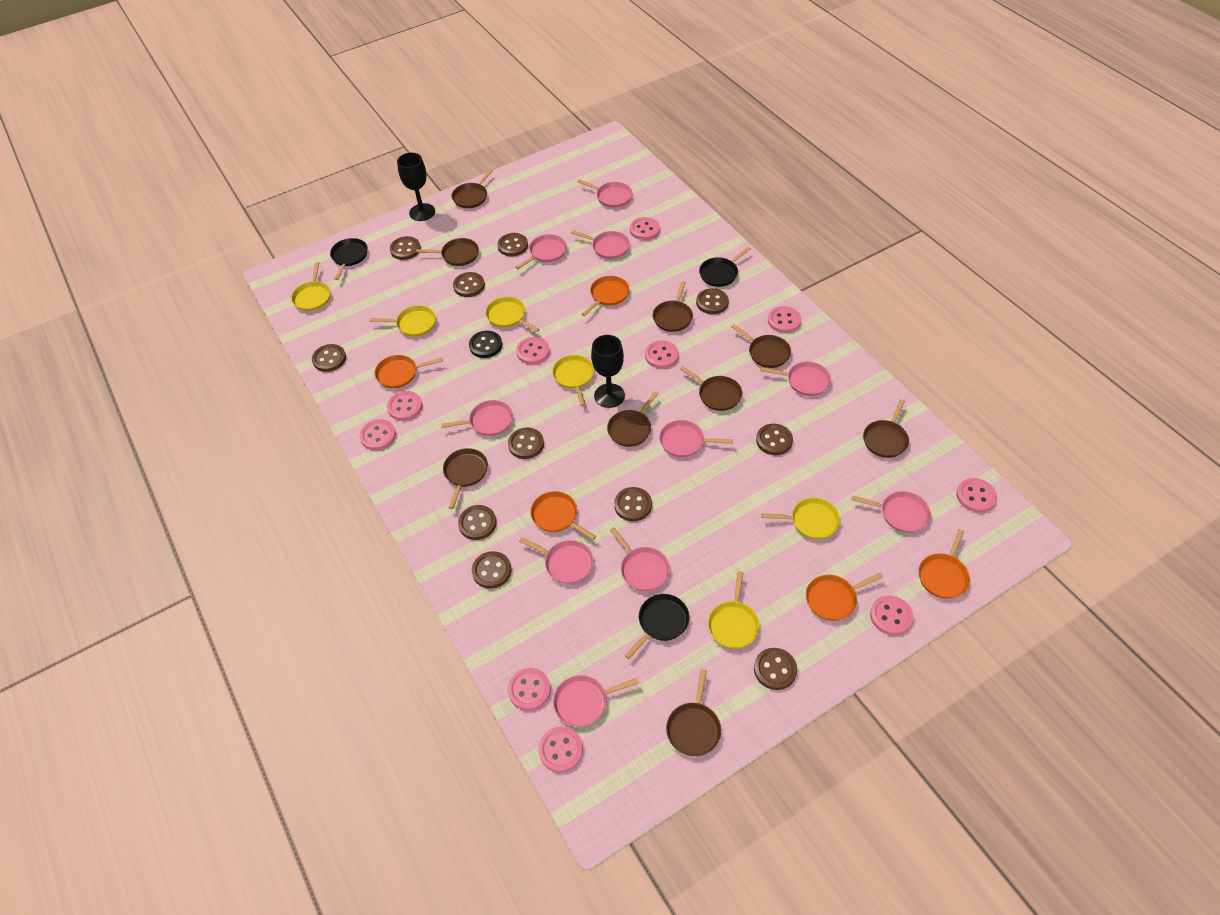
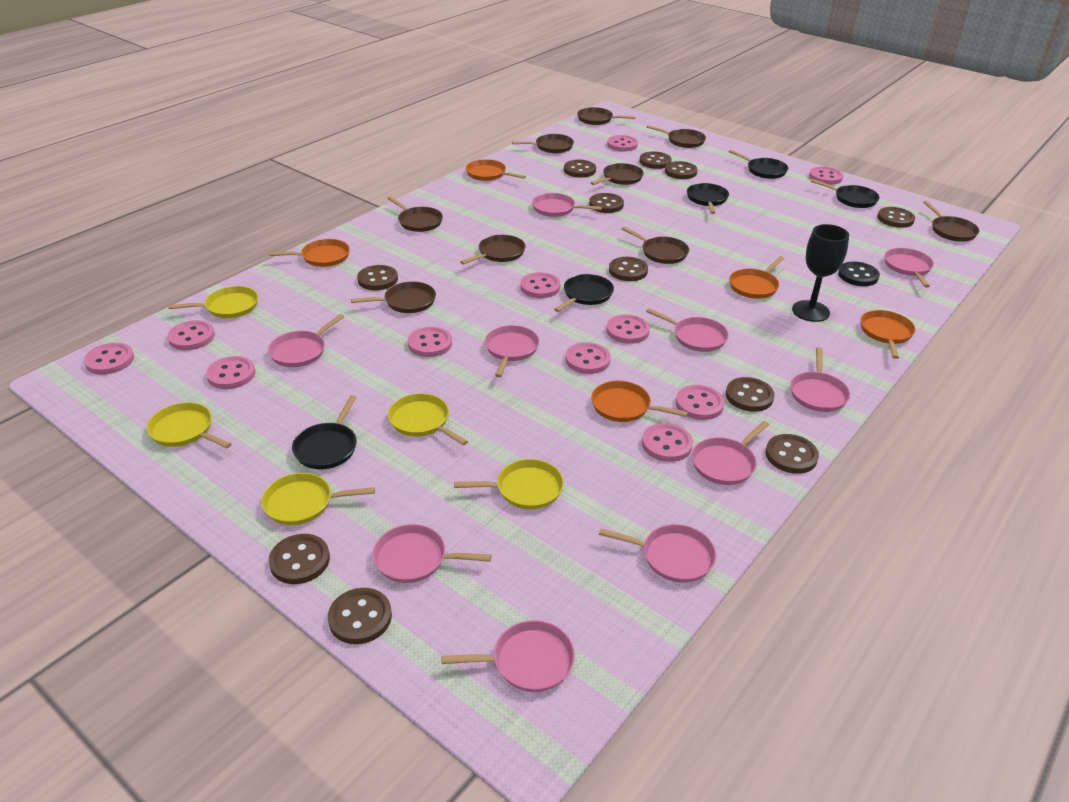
black goblet: [397,153,435,221] [591,335,625,408] = 2 -> [792,224,849,322] = 1
black pan: [330,238,368,280] [624,594,690,659] [699,247,751,287] = 3 -> [292,395,357,469] [554,274,614,312] [687,183,729,214] [729,150,788,179] [811,179,879,208] = 5
pink button: [359,419,396,450] [387,391,422,421] [508,668,551,711] [516,337,550,365] [538,726,583,773] [630,217,660,240] [645,341,679,369] [768,306,801,333] [870,596,913,635] [956,478,997,513] = 10 -> [84,342,134,375] [167,320,215,350] [206,356,255,389] [408,327,452,357] [520,272,560,298] [566,342,611,374] [606,314,650,344] [607,135,638,151] [642,423,693,462] [676,385,725,420] [809,166,843,185] = 11
yellow pan: [291,262,330,311] [370,305,436,337] [486,297,539,332] [552,355,594,406] [708,571,759,649] [761,498,840,539] = 6 -> [147,402,231,448] [168,286,258,318] [261,473,375,525] [388,393,468,445] [454,459,564,509] = 5

